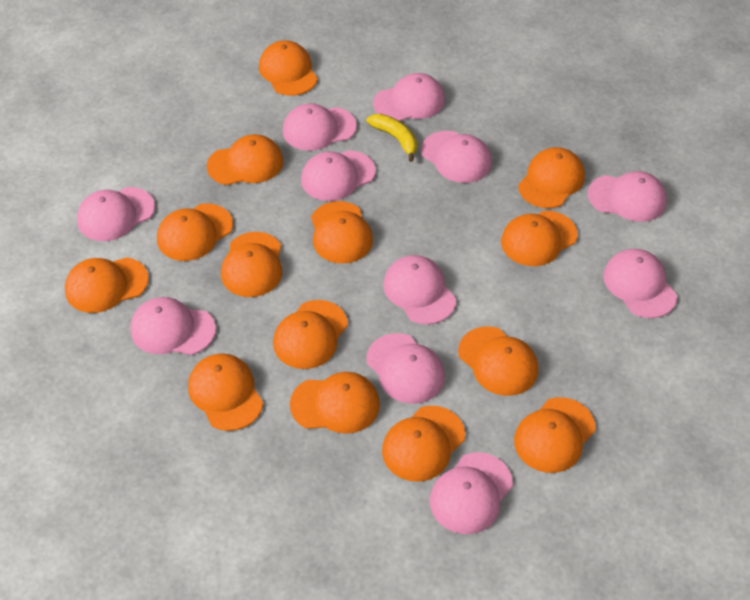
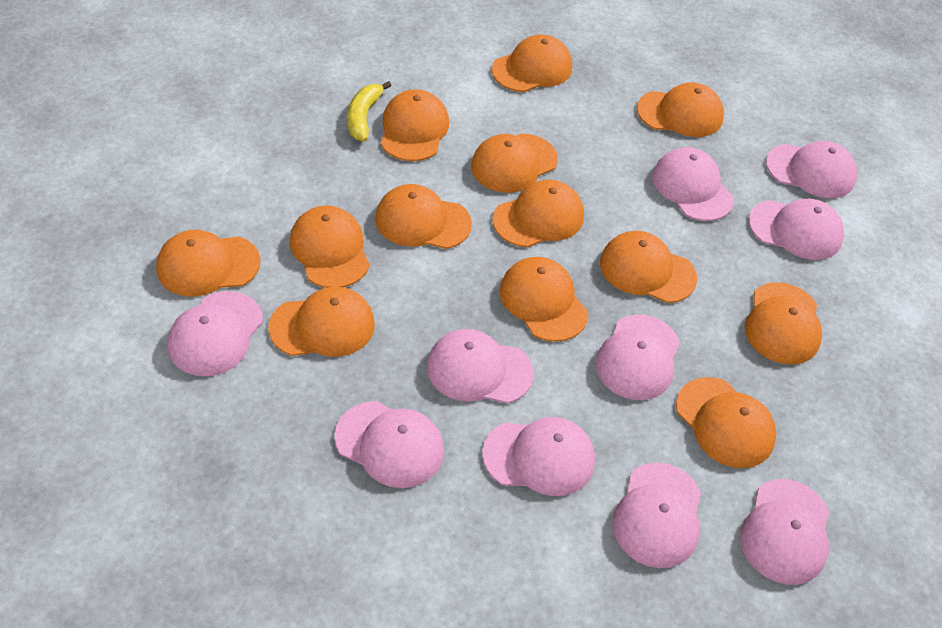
orange cap: [65,257,149,313] [157,203,233,261] [188,353,263,431] [207,134,283,185] [221,232,282,297] [259,40,318,96] [273,300,348,369] [290,372,380,434] [311,201,373,264] [382,406,465,482] [458,326,538,396] [501,211,577,266] [514,397,595,473] [518,147,585,208] = 14 -> [156,230,260,296] [268,287,375,357] [289,205,370,288] [375,184,472,249] [381,89,449,161] [471,134,558,193] [492,34,572,92] [492,180,584,248] [499,257,588,342] [600,231,697,303] [637,83,724,137] [676,377,776,468] [745,282,822,365] = 13
pink cap: [77,187,155,241] [130,297,216,355] [283,103,357,151] [301,150,376,201] [367,333,445,404] [373,73,445,121] [383,255,456,324] [421,131,492,183] [430,452,513,534] [588,171,667,222] [603,249,677,318] = 11 -> [168,291,263,376] [334,401,444,488] [427,329,534,403] [482,417,595,496] [595,315,680,400] [612,463,701,568] [652,147,734,221] [740,479,829,585] [749,199,844,260] [766,141,857,198] = 10

